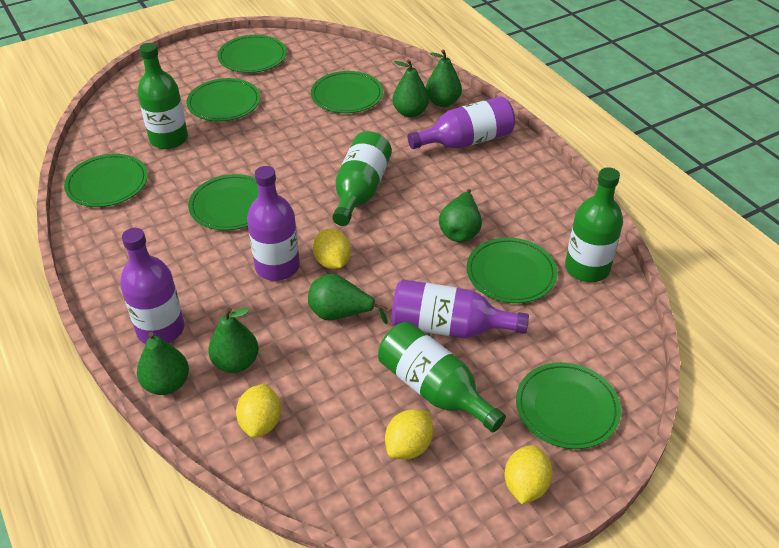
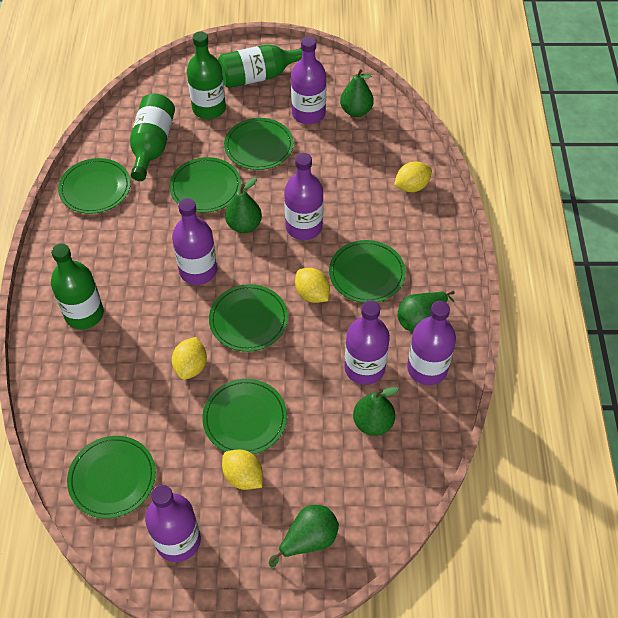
green pear: [137,332,189,395] [208,307,259,373] [308,274,388,324] [392,59,429,118] [426,49,462,107] [439,189,482,242] = 6 -> [225,178,262,233] [269,505,339,567] [340,69,374,117] [353,387,399,436] [397,291,455,332] = 5
purple bottle: [120,228,184,344] [247,166,300,281] [391,279,529,338] [408,96,515,149] = 4 -> [145,485,201,562] [172,198,217,285] [284,153,323,240] [291,36,327,124] [344,300,390,385] [407,301,456,385] = 6

